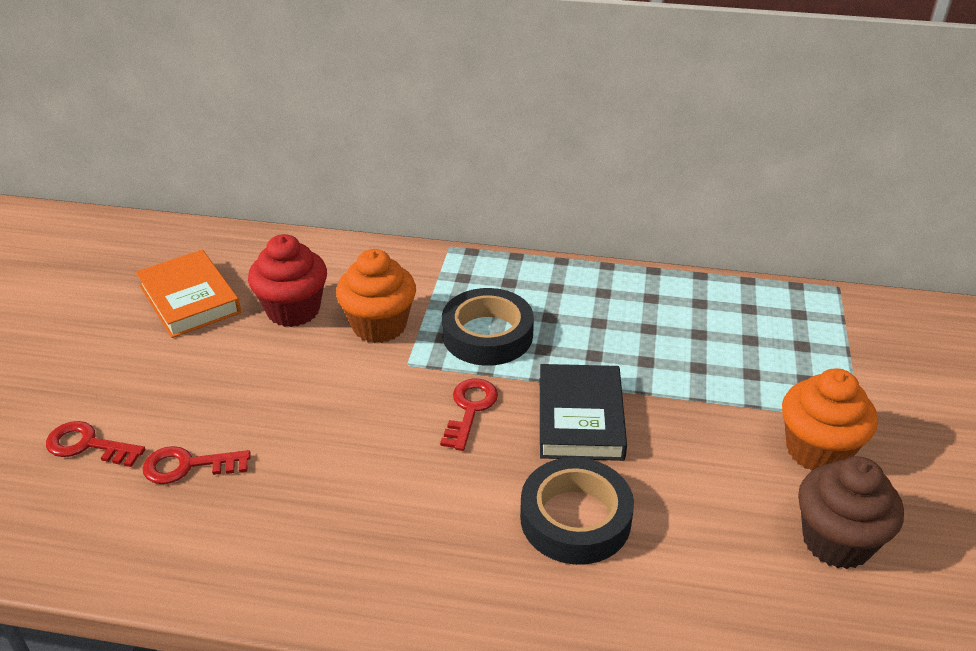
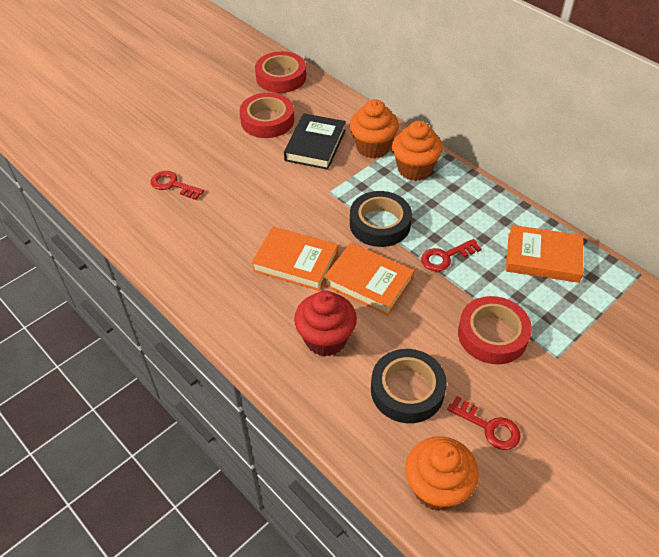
brown cupcake: [798,456,904,569] = 1 -> none = 0
orange book: [136,250,241,338] = 1 -> [251,227,338,291] [324,243,414,316] [506,225,583,283] = 3
orange cupcake: [336,249,416,343] [782,368,878,471] = 2 -> [349,99,399,158] [392,121,443,181] [405,436,479,511] = 3
red tape: none = 0 -> [239,93,294,138] [255,51,306,93] [458,296,532,364] = 3

